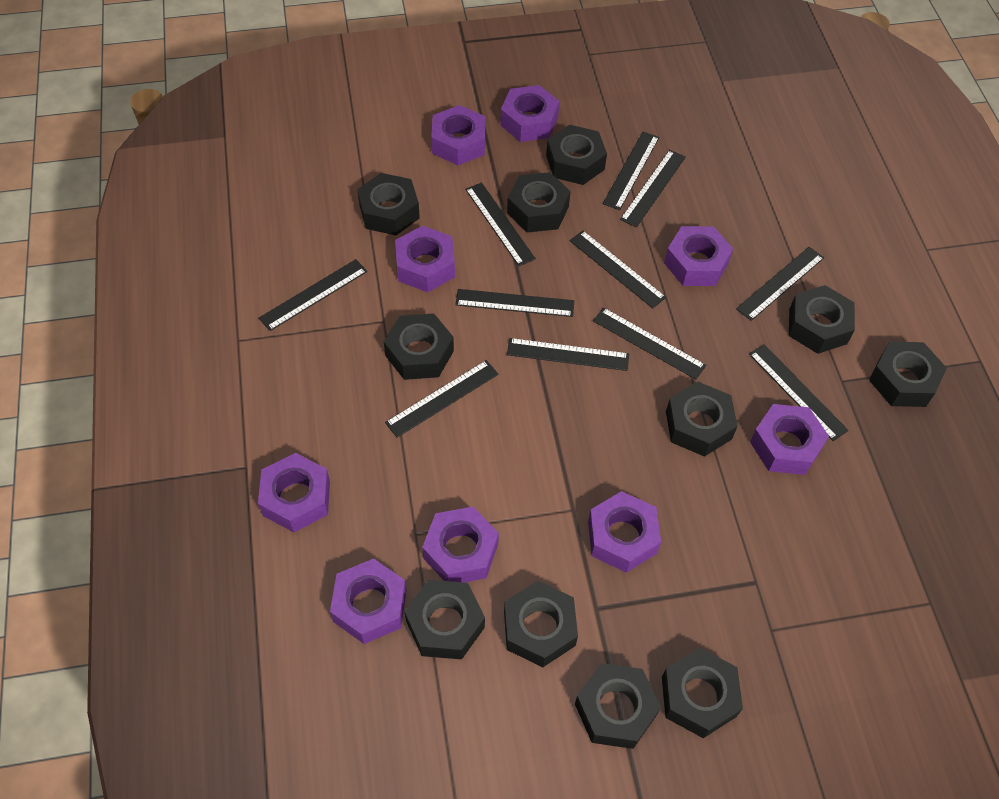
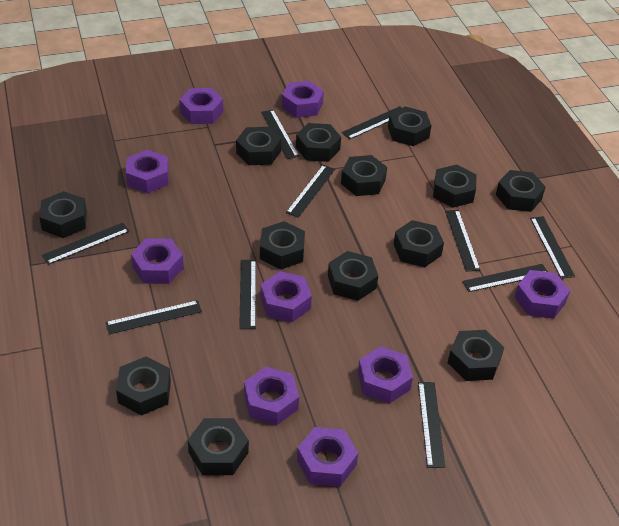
black nut: [357,173,420,235] [384,313,454,380] [405,580,485,659] [504,581,578,667] [507,172,571,233] [546,125,607,185] [575,663,661,749] [662,648,743,738] [666,382,738,457] [789,285,855,354] [869,341,947,407] = 11 -> [39,191,87,238] [116,356,171,416] [188,418,249,475] [236,127,281,165] [260,221,305,270] [296,123,341,162] [328,251,378,301] [341,155,387,196] [388,106,432,146] [394,220,444,267] [433,165,477,208] [448,330,504,381] [496,170,546,212] = 13
black ruler: [259,259,367,331] [385,360,498,438] [455,289,574,317] [465,182,536,266] [507,338,629,371] [570,231,666,308] [593,308,706,379] [603,132,659,210] [620,150,686,227] [736,247,824,321] [749,344,849,441] = 11 -> [42,222,130,265] [105,300,202,334] [239,260,256,329] [261,110,299,159] [286,165,335,218] [342,106,402,140] [418,382,445,468] [445,210,480,272] [462,264,548,292] [530,216,575,279] = 10

